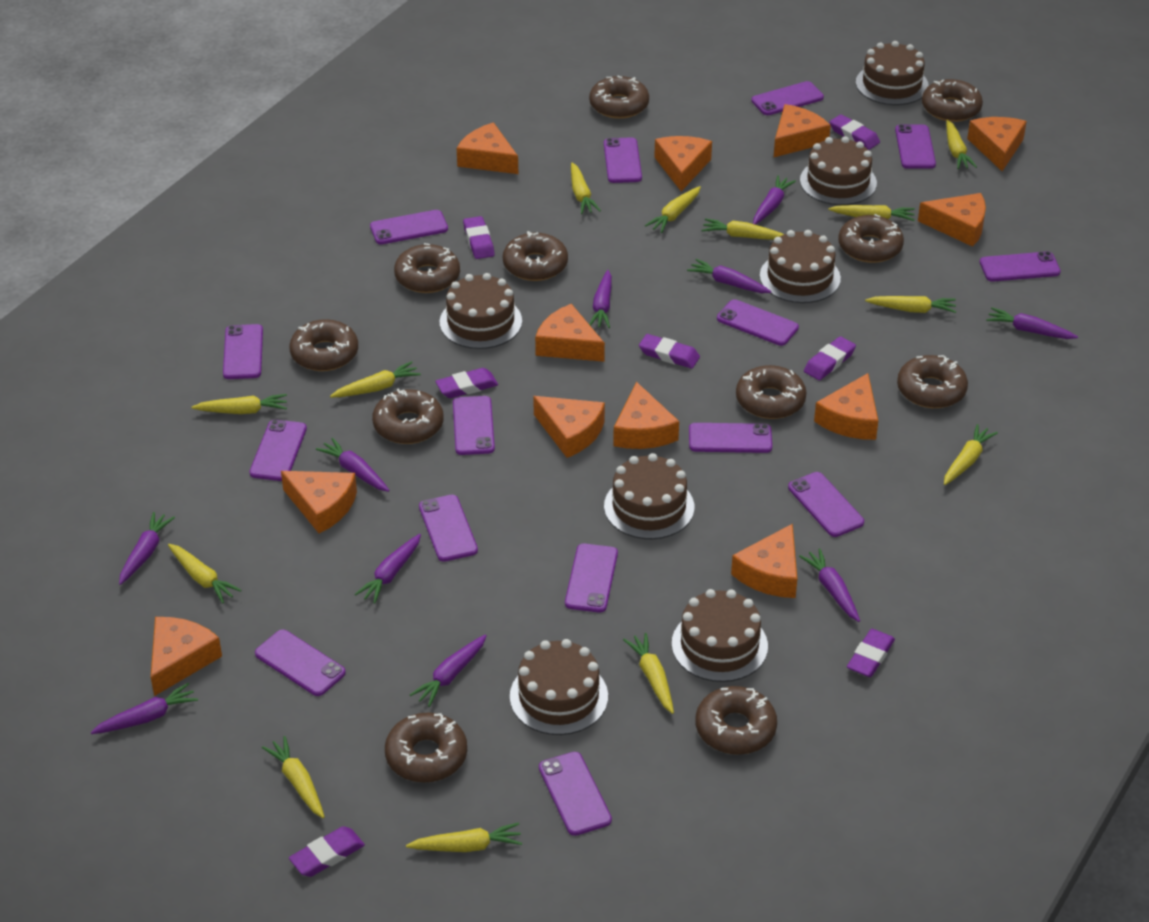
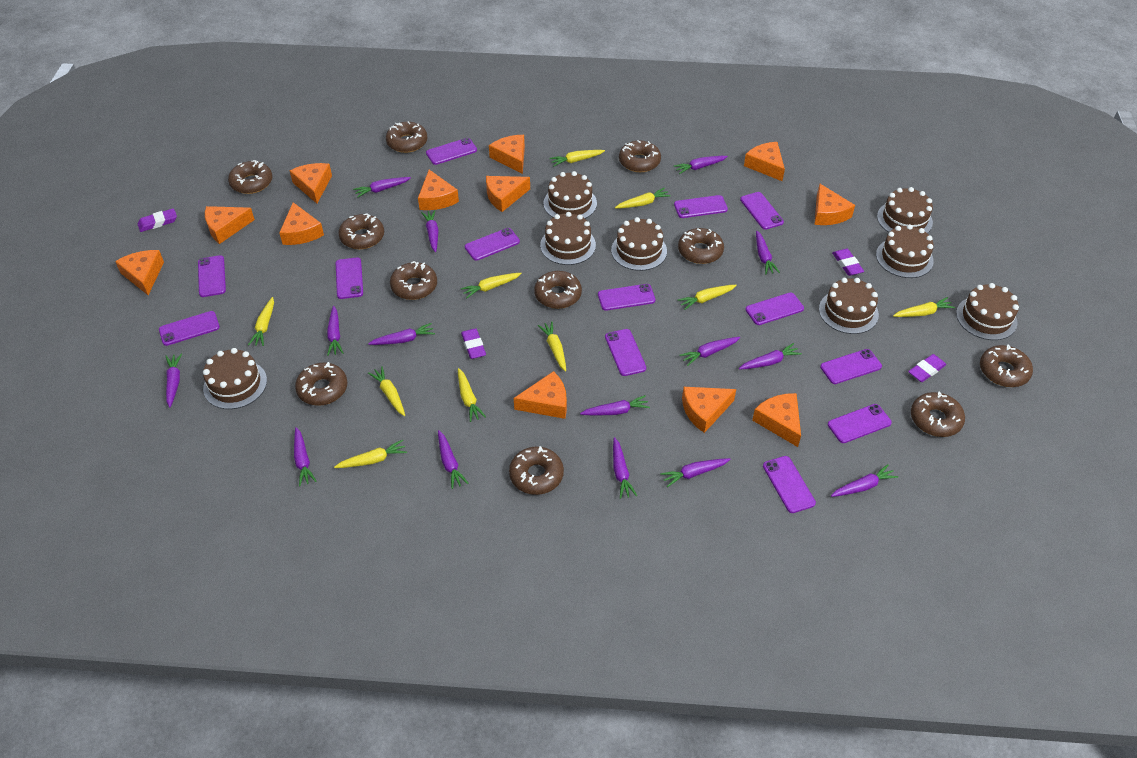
brown cake: [440,273,522,349] [510,639,608,735] [604,453,694,539] [672,589,768,682] [760,230,841,303] [800,136,877,205] [856,41,929,105] = 7 -> [203,348,267,409] [540,212,596,265] [543,171,597,219] [611,217,667,271] [819,278,879,334] [876,224,934,278] [877,187,933,233] [956,283,1019,340] = 8
purple carrot: [91,683,198,734] [119,512,175,585] [316,438,390,492] [355,534,421,604] [410,635,487,707] [589,270,612,328] [687,259,771,293] [753,175,796,225] [799,548,860,622] [986,307,1078,339] = 10 -> [166,353,182,407] [294,427,317,486] [327,306,343,356] [353,177,411,198] [368,323,435,345] [421,210,439,252] [438,430,468,489] [580,395,650,415] [613,437,637,499] [660,458,730,487] [674,156,728,174] [679,337,740,366] [739,343,802,369] [756,231,780,275] [831,464,898,497] = 15
purple eraser: [289,826,365,877] [435,368,498,398] [463,216,495,259] [639,334,700,369] [804,336,856,380] [830,114,880,150] [847,629,895,677] = 7 -> [138,208,177,232] [461,328,486,359] [832,249,864,276] [908,354,946,382] = 4
purple phone: [223,324,263,379] [249,419,307,481] [255,629,346,696] [370,210,448,244] [419,495,478,562] [453,396,495,455] [539,752,612,836] [565,544,618,613] [604,138,642,183] [689,423,772,453] [717,299,799,346] [751,81,824,115] [788,472,864,537] [895,124,936,169] [980,251,1061,282] = 15 -> [159,311,220,346] [198,255,226,297] [336,258,363,299] [426,138,477,165] [465,228,520,261] [598,284,655,311] [605,329,646,376] [674,195,728,218] [740,192,784,230] [746,292,804,325] [763,456,816,513] [820,349,882,384] [828,404,892,443] = 13
yellow carrot: [168,544,242,603] [192,394,287,414] [262,736,324,818] [330,361,421,398] [406,822,522,852] [571,163,601,214] [623,633,674,714] [645,186,701,233] [701,218,784,240] [828,205,915,221] [865,296,957,313] [944,424,998,485] [946,120,977,169] = 13 -> [248,297,274,346] [334,440,407,468] [368,366,405,416] [458,368,486,422] [461,273,522,298] [538,321,566,372] [549,150,605,166] [615,188,671,208] [677,285,737,310] [893,297,955,317] = 10

